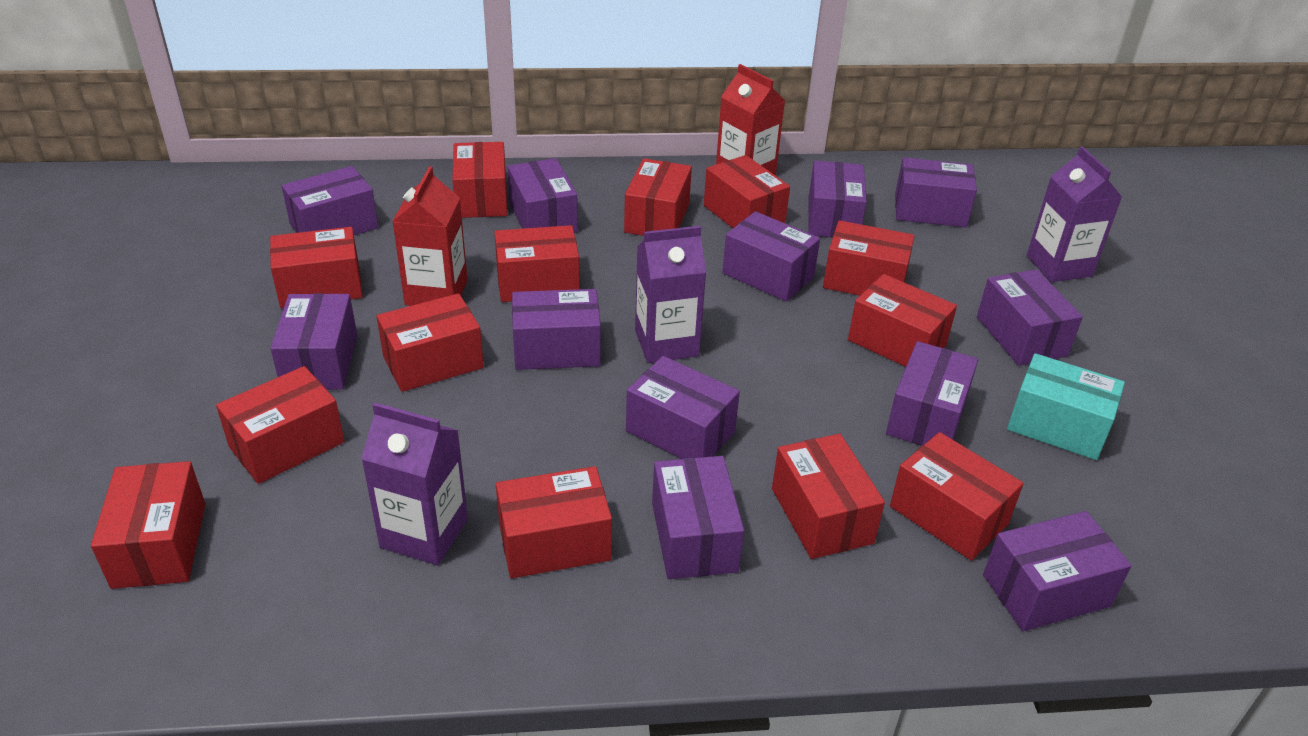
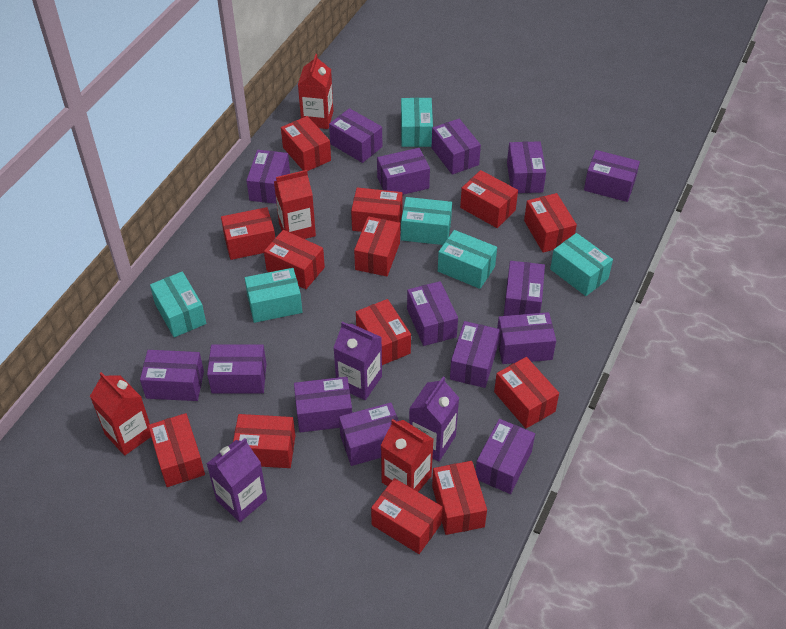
purple box: [271,293,357,390] [282,166,378,235] [508,158,578,233] [512,289,601,370] [626,356,740,459] [652,456,744,579] [722,211,820,302] [808,160,867,238] [886,341,978,446] [895,157,977,227] [977,269,1083,366] [983,511,1132,631] = 12 -> [140,350,204,401] [207,344,266,393] [246,150,290,204] [294,377,352,432] [329,108,382,163] [339,403,399,466] [377,148,430,195] [407,281,458,346] [431,119,481,175] [450,321,499,388] [476,419,535,494] [497,312,556,364] [504,261,545,316] [507,141,546,193] [584,150,640,202] = 15
red carton: [392,166,468,306] [716,64,785,176] = 2 -> [90,372,151,456] [274,170,316,239] [298,54,333,129] [381,419,434,492] = 4
turquoise box: [1007,353,1125,460] = 1 -> [150,271,206,337] [245,268,302,323] [401,98,433,147] [401,197,452,245] [438,230,497,289] [550,233,613,296] = 6

